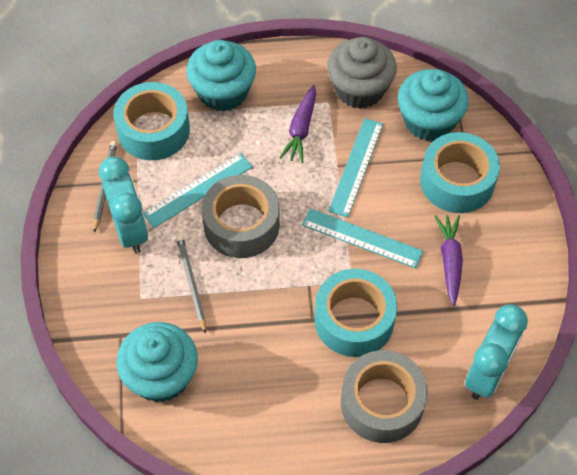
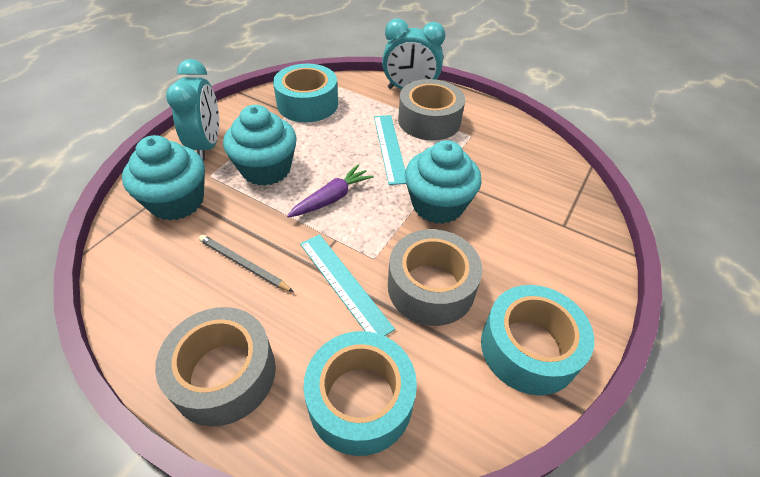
grey cupcake: [327,37,397,109] = 1 -> none = 0
grey pencil: [93,141,117,233] [176,235,206,334] = 2 -> [199,235,294,292] = 1
grey tape: [202,175,280,258] [341,350,428,443] = 2 -> [155,307,276,426] [388,229,482,326] [398,79,465,140] = 3
purple carrot: [279,85,316,163] [435,215,463,306] = 2 -> [287,165,374,218] = 1
turquoise ruler: [143,153,253,228] [302,208,423,269] [328,118,383,217] = 3 -> [300,234,395,336] [374,115,406,185] = 2

